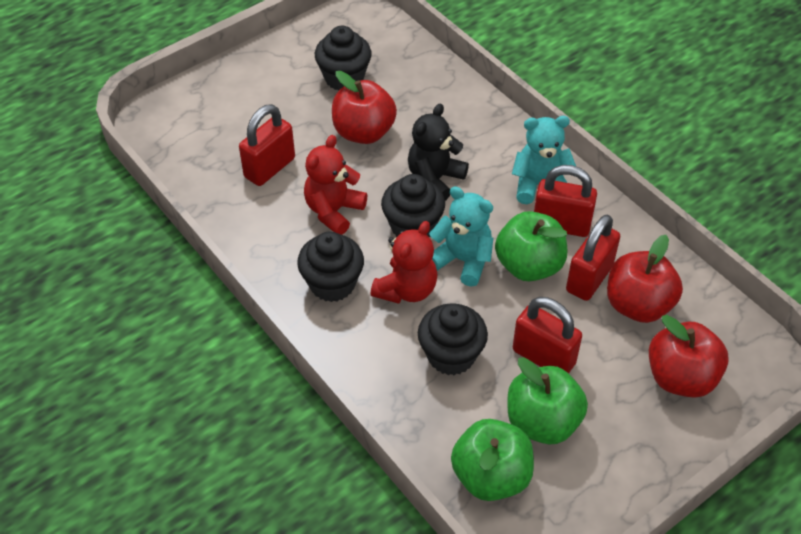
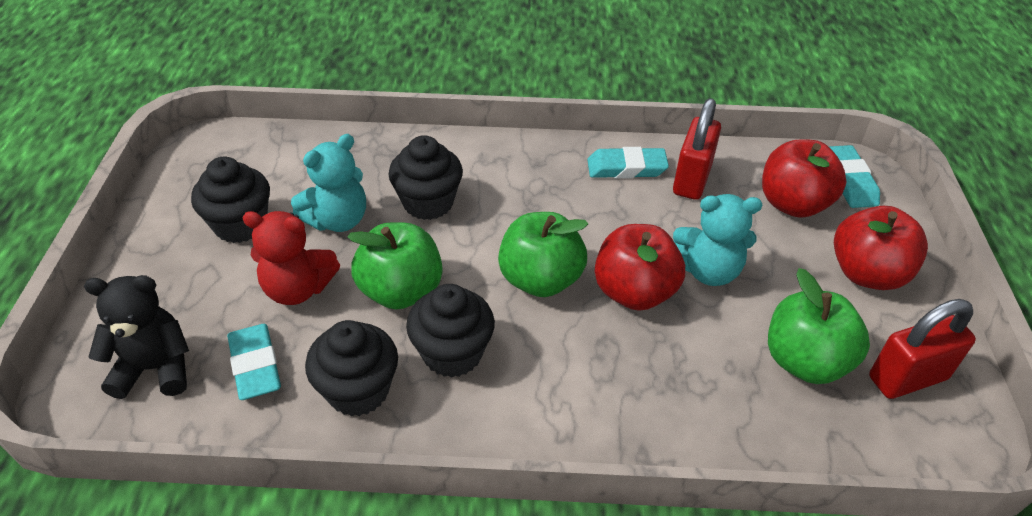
red padlock: [239,104,295,186] [513,297,582,374] [534,165,597,237] [566,214,620,301] = 4 -> [673,98,721,200] [869,299,976,399] = 2
red teddy bear: [304,135,367,235] [371,221,437,304] = 2 -> [243,211,340,305] = 1
turquoise eraser: none = 0 -> [227,324,281,400] [587,147,669,179] [828,145,880,208] = 3

